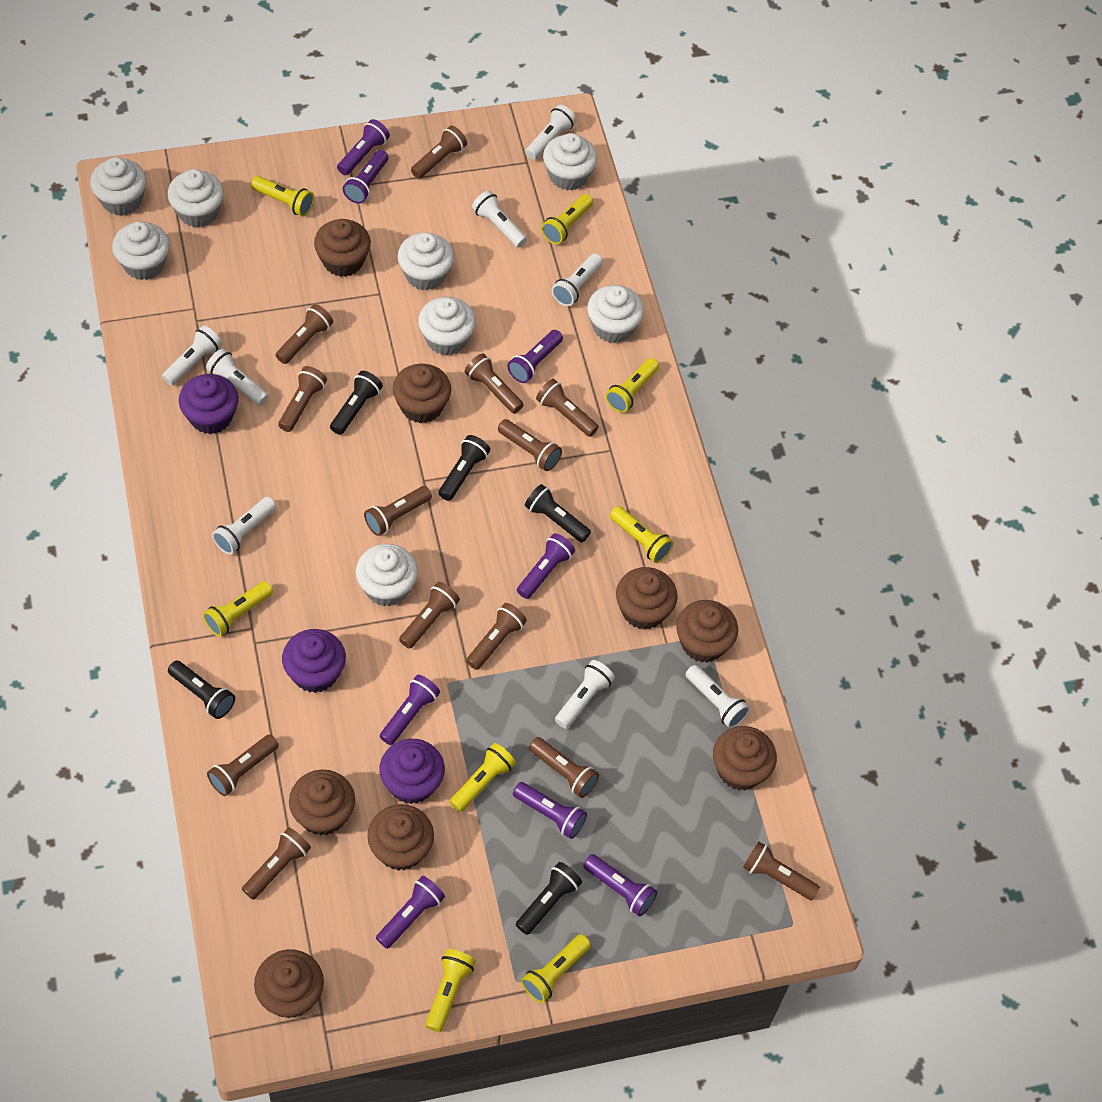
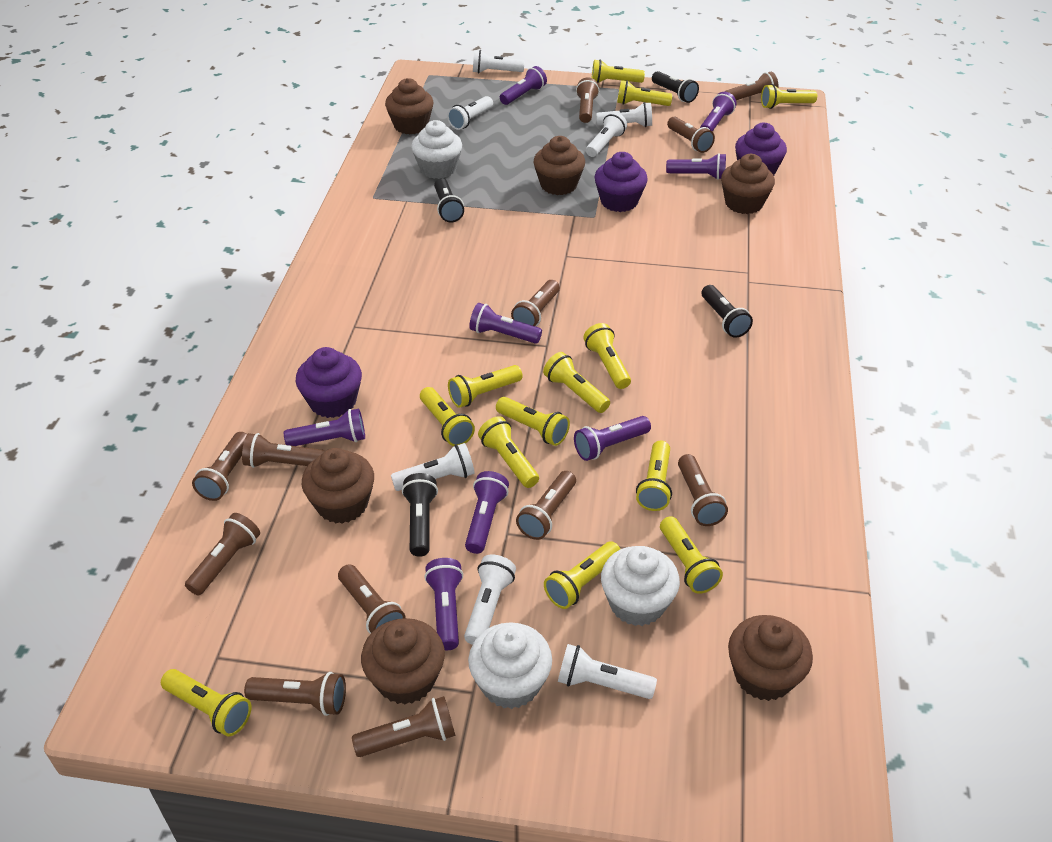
black flashlight: [168,660,235,719] [330,371,383,435] [438,435,490,501] [516,862,582,935] [525,484,591,543] = 5 -> [402,473,438,557] [434,178,464,223] [652,71,699,103] [702,285,753,338] = 4
brown cupcake: [254,949,324,1018] [289,770,355,836] [314,219,371,277] [367,804,434,871] [393,364,451,423] [616,567,678,630] [676,600,738,663] [713,726,777,790] = 8 -> [302,448,374,524] [361,618,445,704] [385,78,433,135] [534,136,585,195] [721,154,775,214] [728,615,813,701] = 6
brown flashlight: [207,734,279,796] [242,827,311,900] [276,304,333,364] [278,366,327,432] [364,486,432,536] [399,582,460,649] [411,126,467,179] [465,353,524,414] [466,603,527,670] [498,419,562,471] [529,737,599,798] [536,379,599,437] [743,841,820,900] = 13 -> [185,513,260,596] [192,432,247,501] [242,433,325,468] [244,672,346,716] [338,564,406,634] [352,696,455,757] [511,280,560,327] [516,471,576,540] [576,77,599,123] [667,116,715,153] [678,454,728,526] [725,72,778,100] = 12
white cupcake: [90,157,147,216] [112,222,170,280] [168,169,224,228] [356,544,418,606] [397,233,454,291] [418,297,476,355] [543,133,597,190] [587,285,644,343] = 8 -> [411,120,462,179] [468,622,552,709] [601,546,680,626] = 3
white flashlight: [162,326,222,386] [206,349,269,406] [212,497,276,555] [472,190,527,248] [525,105,576,160] [552,253,603,306] [555,660,615,729] [685,665,750,729] = 8 -> [391,443,475,491] [447,96,493,130] [464,555,516,645] [473,50,525,73] [558,644,657,699] [586,112,627,157] [596,102,652,127] = 7
yellow flashlight: [203,581,273,637] [251,176,314,217] [425,949,476,1032] [450,743,516,812] [521,934,591,1003] [541,194,593,244] [605,358,659,413] [610,506,674,563] = 8 -> [161,669,251,737] [420,387,475,446] [448,365,523,408] [478,416,539,488] [496,397,570,446] [543,352,610,413] [544,541,620,609] [583,323,631,389] [592,59,645,83] [617,80,673,106] [636,440,672,511] [660,516,723,594] [761,84,817,109] = 13

